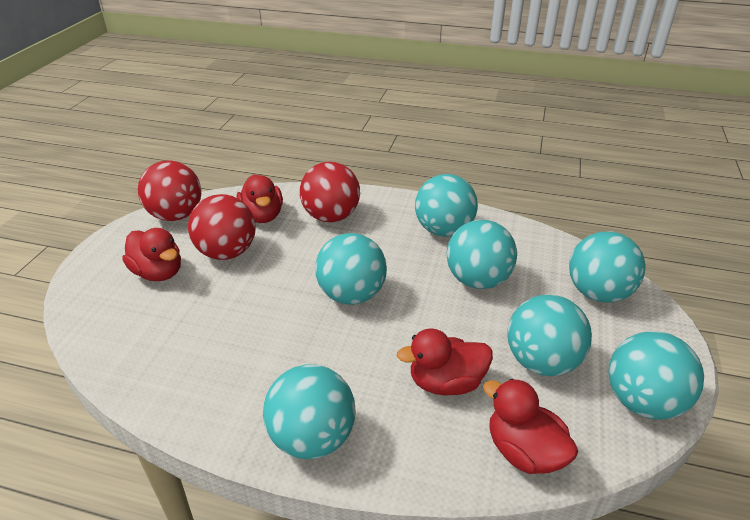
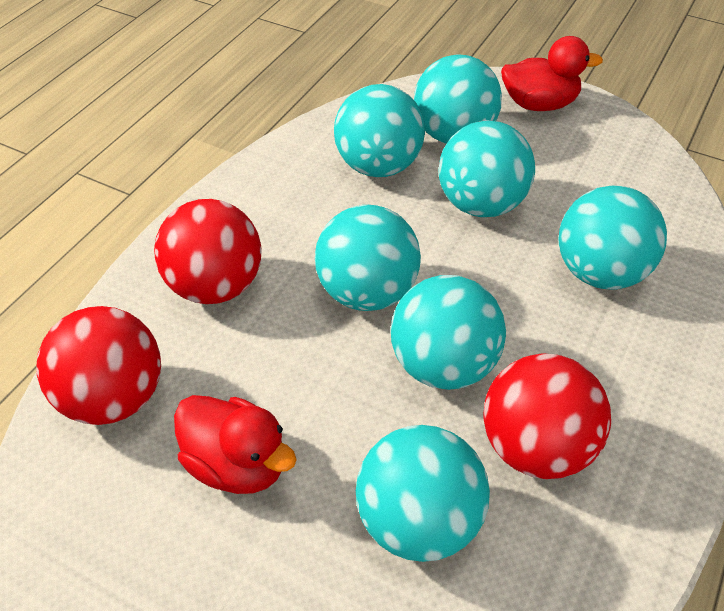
red duck: [123,228,181,281] [237,174,283,223] [397,329,493,395] [483,379,578,474] = 4 -> [174,395,297,494] [501,36,603,111] = 2

